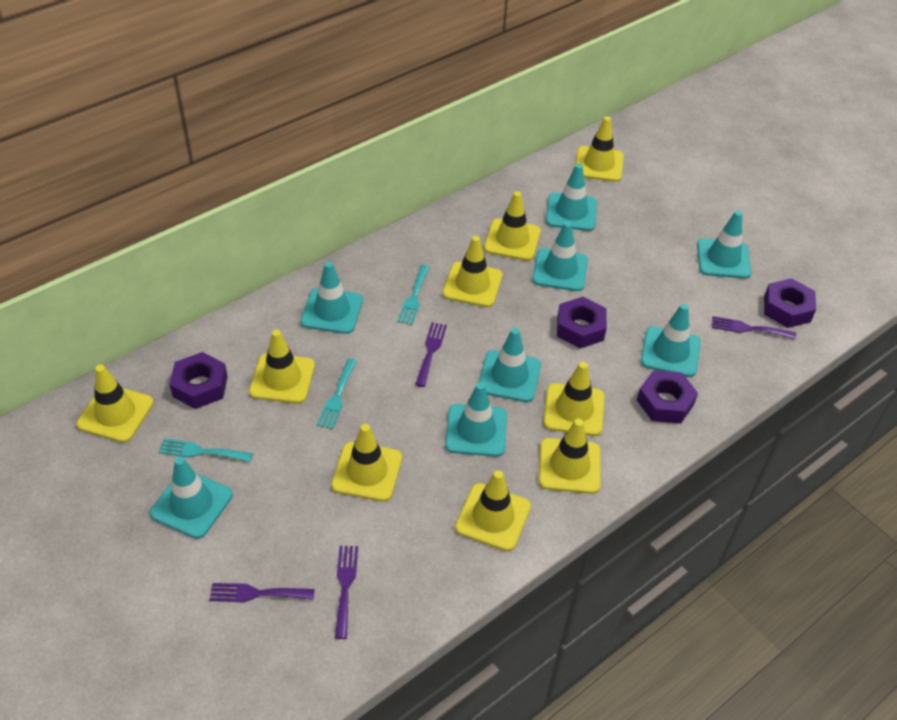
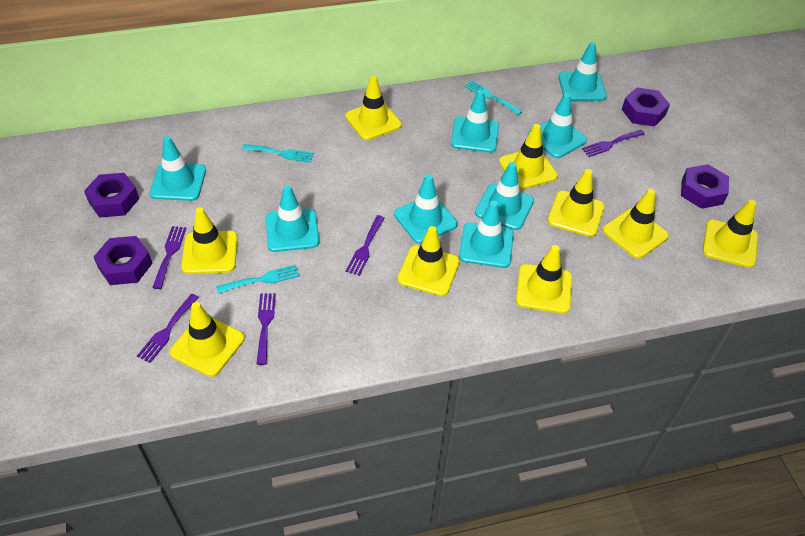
purple fork: [209,583,315,602] [335,546,358,639] [415,322,447,387] [712,316,796,339] = 4 -> [137,294,199,363] [152,226,186,289] [257,293,276,365] [346,215,385,276] [582,130,645,157] = 5

